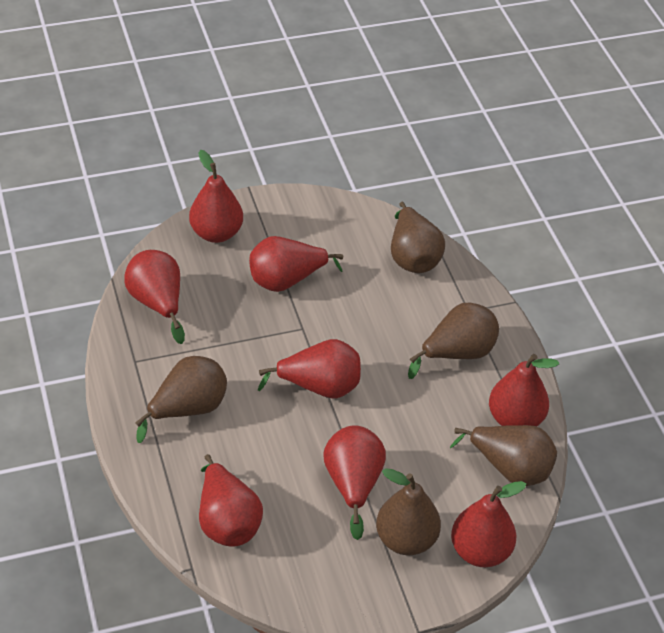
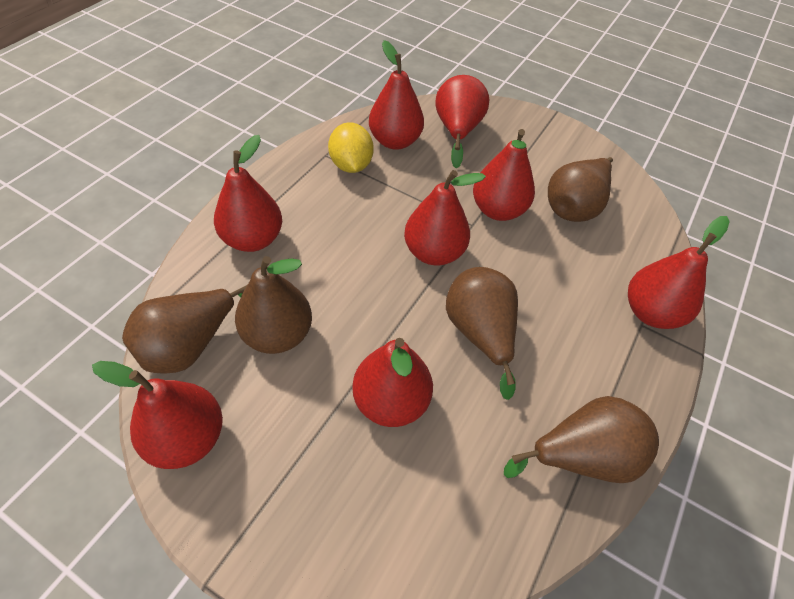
yellow lemon: none = 0 -> [328,122,374,173] = 1

